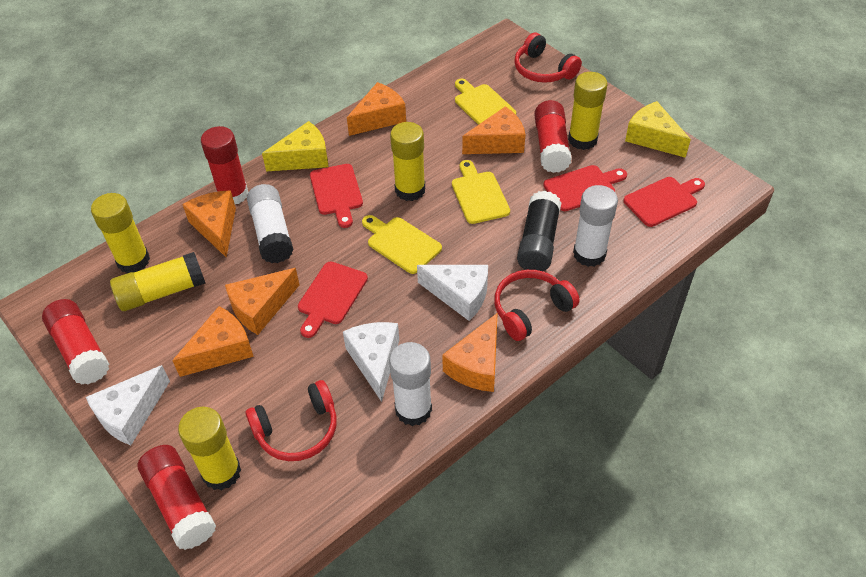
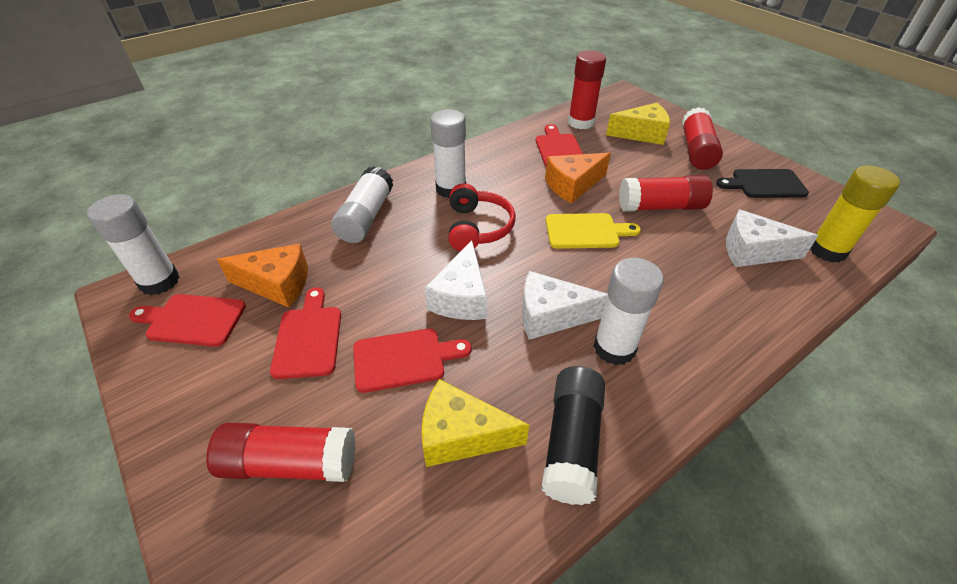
black cutting board: none = 0 -> [716,169,809,198] = 1
orange cheese: [172,306,254,377] [182,190,236,258] [225,268,299,335] [347,82,406,136] [442,313,498,392] [462,106,526,154] = 6 -> [217,244,308,308] [545,153,611,203] = 2
red headphones: [245,380,337,461] [494,270,579,341] [514,33,582,83] = 3 -> [448,183,516,252] = 1
white glue stick: [247,184,293,263] [389,342,432,426] [573,185,618,267] = 3 -> [87,194,180,295] [331,166,393,243] [430,109,466,198] [593,258,664,365] = 4
yellow cutting board: [362,215,442,274] [452,160,510,224] [455,79,516,125] = 3 -> [546,213,641,249] = 1
yellow glue stick: [91,193,150,273] [110,252,205,311] [178,407,241,490] [390,122,425,201] [568,72,608,150] = 5 -> [810,165,900,263] = 1

